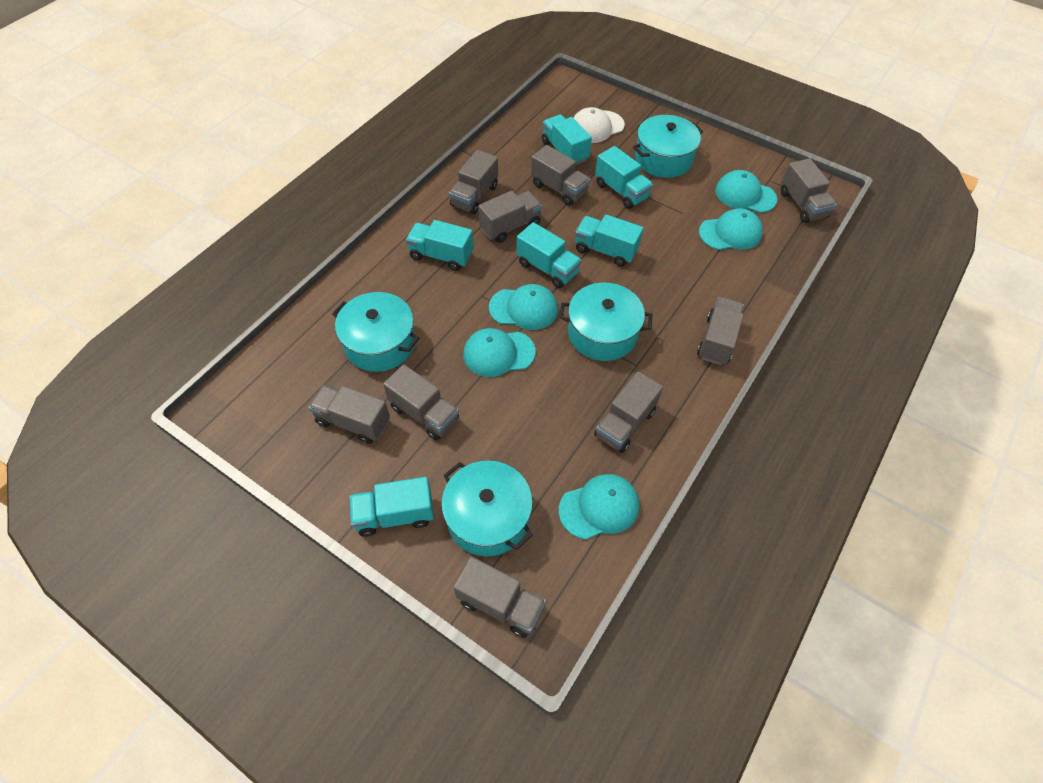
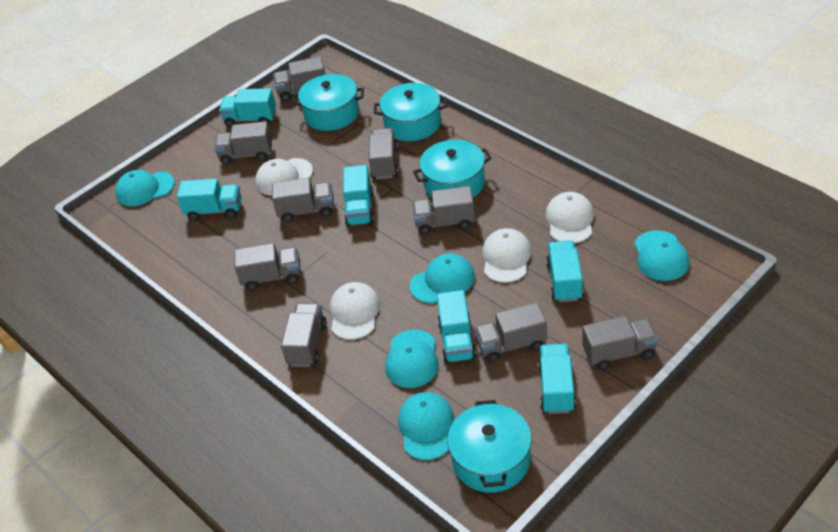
white cap: [573,107,625,143] = 1 -> [255,158,313,196] [330,282,380,340] [482,228,532,283] [545,192,594,243] = 4

